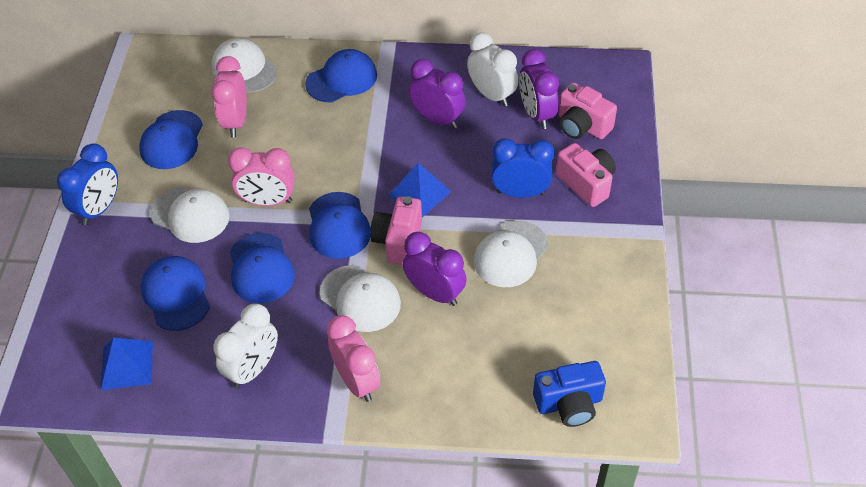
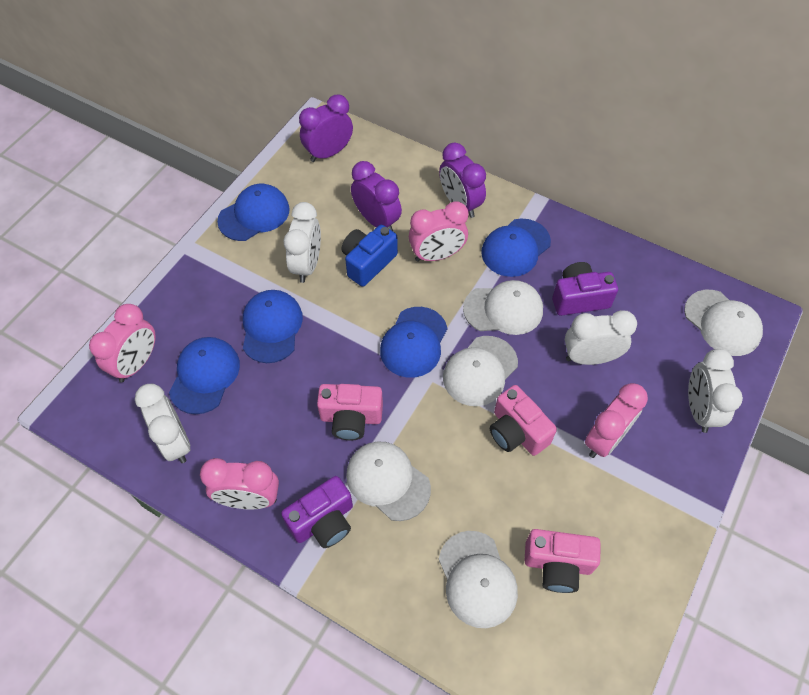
blue clock: [57,143,118,225] [491,138,555,198] = 2 -> none = 0
blue pyramid: [101,337,153,390] [388,163,451,217] = 2 -> none = 0
pink clock: [211,56,247,137] [228,147,295,206] [327,315,380,402] = 3 -> [89,304,156,382] [200,458,279,510] [409,201,468,262] [585,383,648,458] = 4
purple camera: none = 0 -> [281,476,353,548] [552,262,618,316] = 2
white cap: [150,187,230,243] [212,38,278,93] [320,265,401,332] [474,220,548,287] = 4 -> [346,441,431,521] [439,531,518,628] [443,336,518,406] [463,280,543,335] [684,290,763,356] = 5
white clock: [213,304,278,388] [467,32,518,107] = 2 -> [135,384,190,463] [283,202,321,283] [565,310,637,365] [688,349,743,433] = 4

